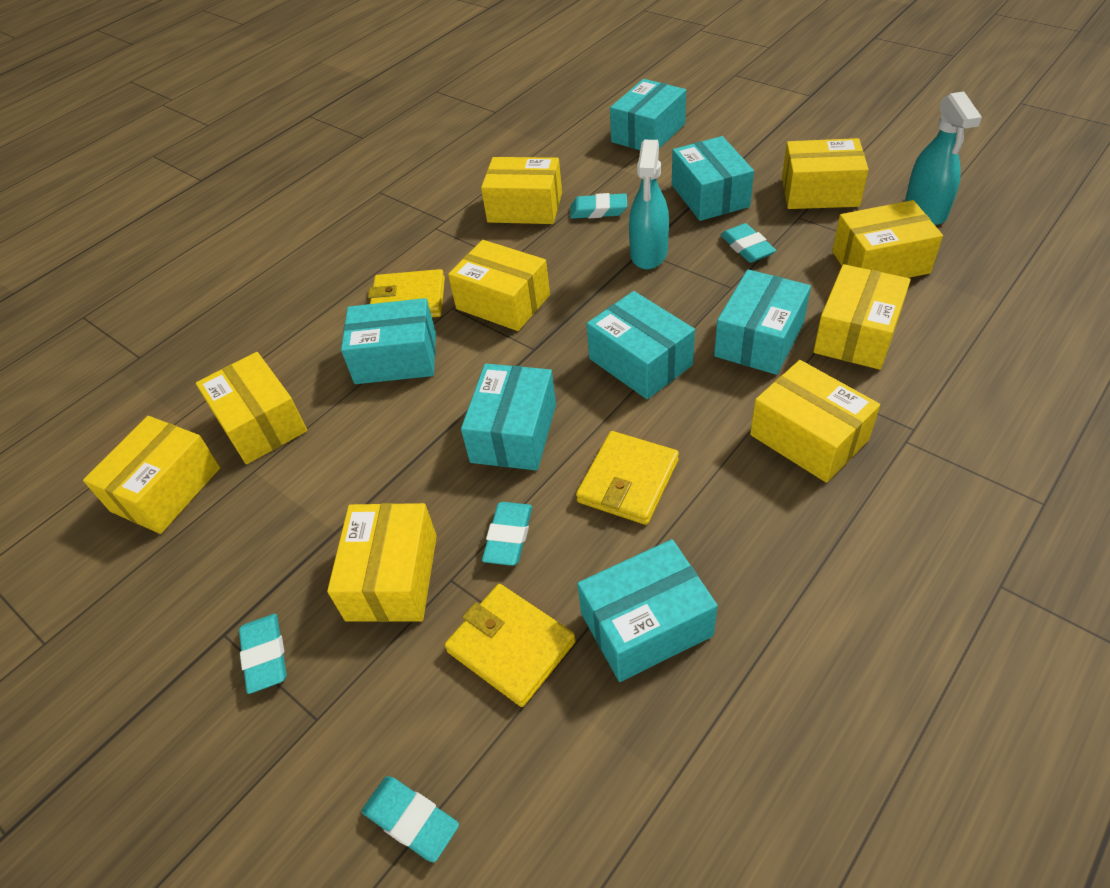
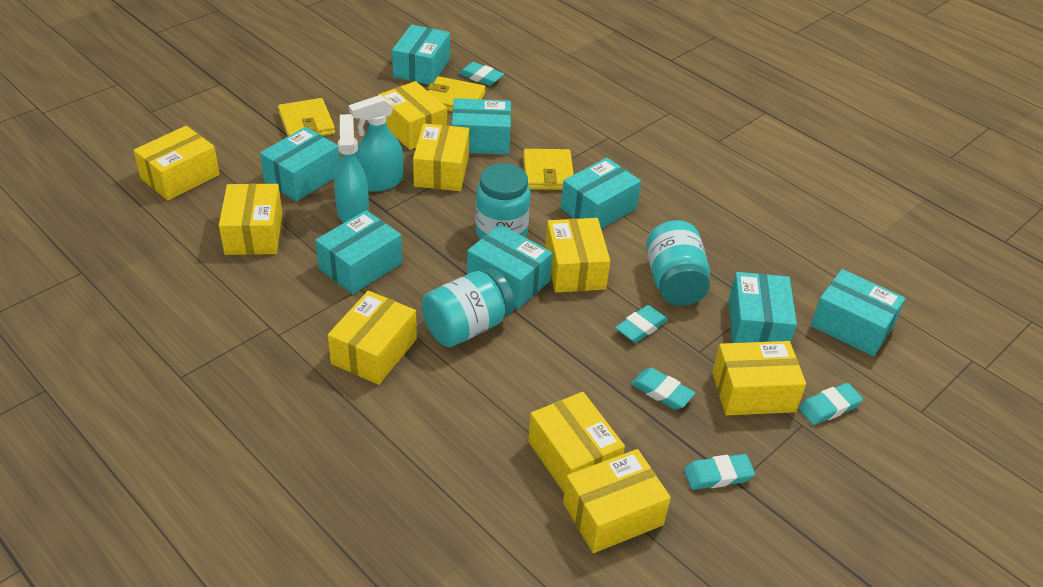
turquoise box: [341,298,436,384] [461,364,556,470] [577,539,718,682] [587,291,695,399] [610,79,686,150] [672,136,754,221] [714,269,811,375] = 7 -> [260,127,340,201] [315,210,402,294] [392,24,450,85] [452,98,511,155] [467,224,553,309] [561,158,641,229] [729,272,797,343] [811,269,905,356] = 8
turquoise jar: none = 0 -> [422,268,515,347] [475,163,531,240] [646,220,710,306] = 3

